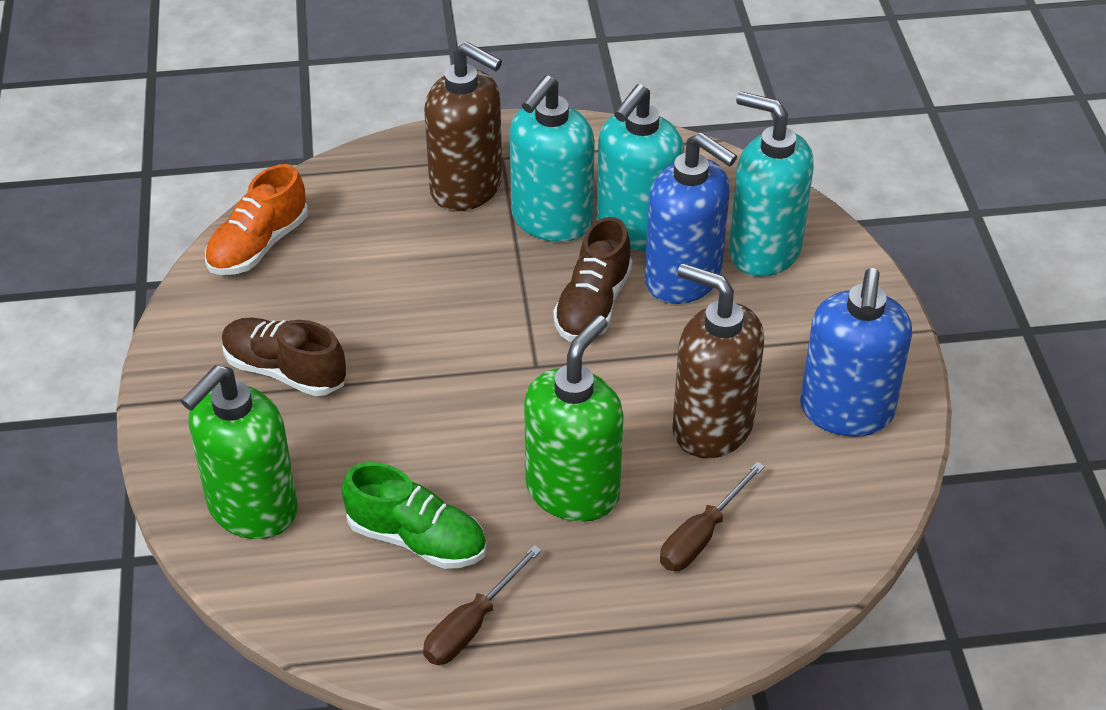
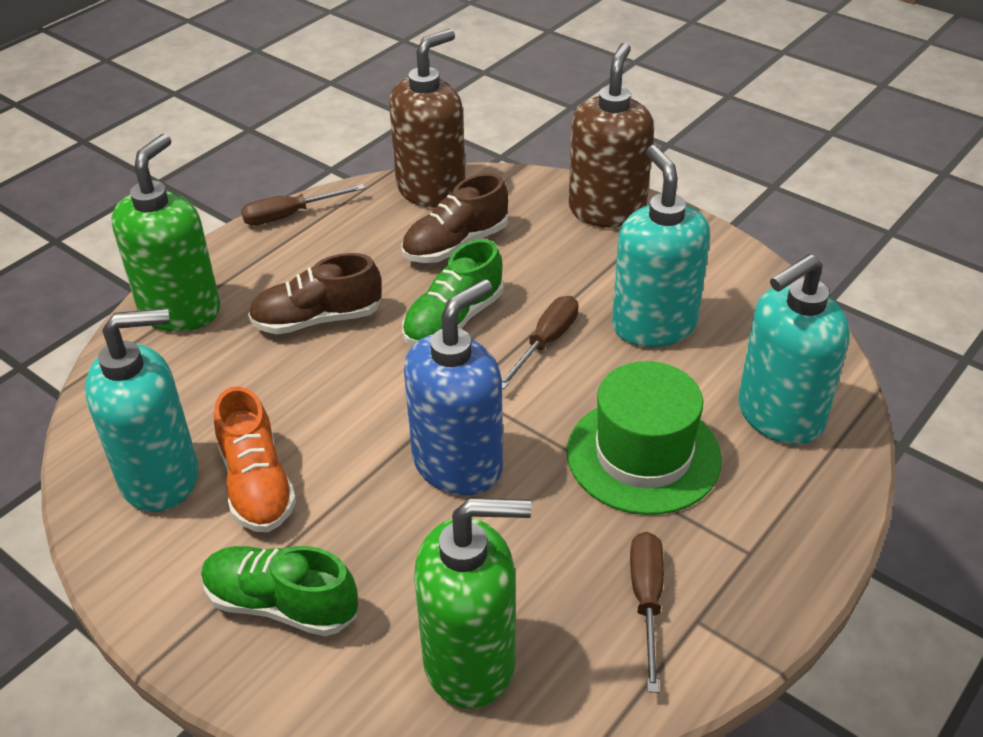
blue soap dispenser: [645,132,737,304] [800,268,912,437] = 2 -> [404,279,503,495] = 1
brown screwdriver: [423,545,542,665] [660,462,765,571] = 2 -> [241,184,365,225] [502,296,578,389] [630,532,664,693] = 3
green hat: none = 0 -> [567,361,722,515] = 1
green shoe: [342,462,487,569] = 1 -> [201,546,358,636] [402,239,504,346] = 2

